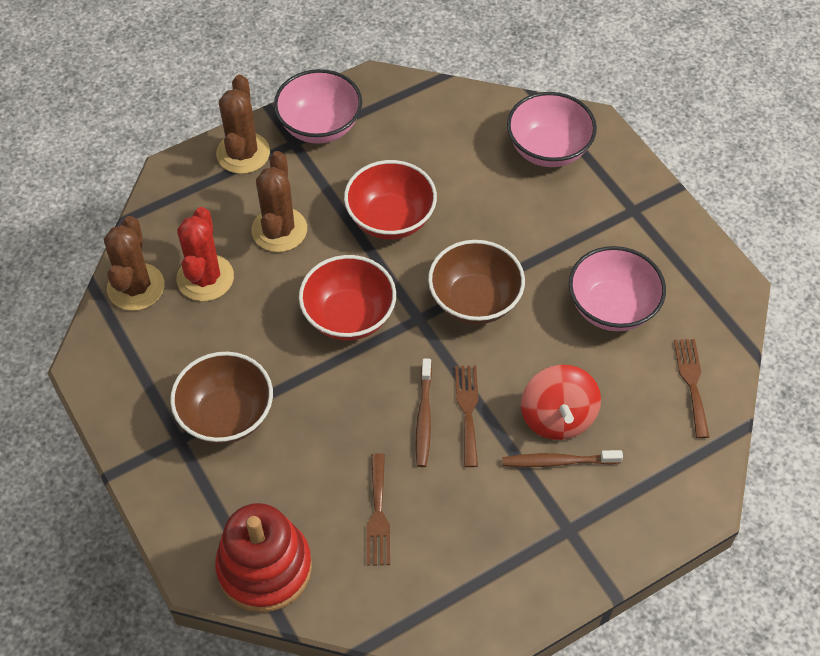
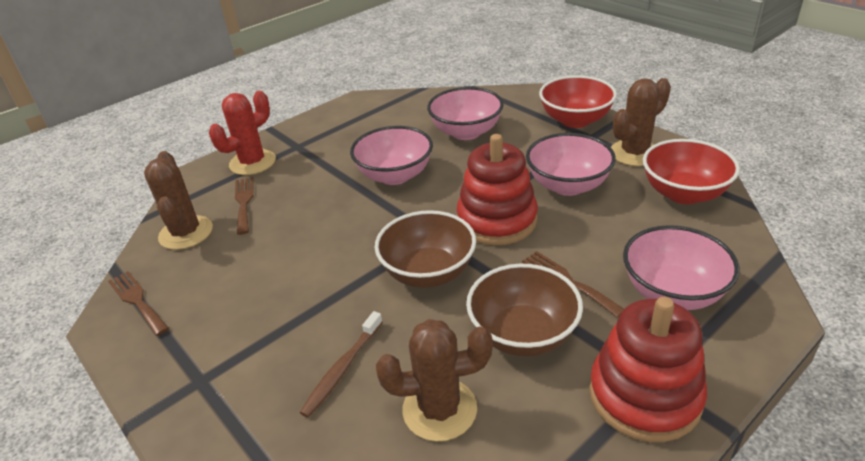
brown toothbrush: [416,358,432,467] [502,450,623,467] = 2 -> [300,311,383,418] = 1
pink bowl: [274,69,362,144] [507,92,597,167] [569,246,666,331] = 3 -> [350,126,433,185] [427,87,504,140] [526,133,616,196] [623,225,740,310] = 4
red spinning top: [521,365,601,440] = 1 -> none = 0
red stacking toy: [215,503,312,613] = 1 -> [456,134,538,245] [589,297,707,442] = 2

